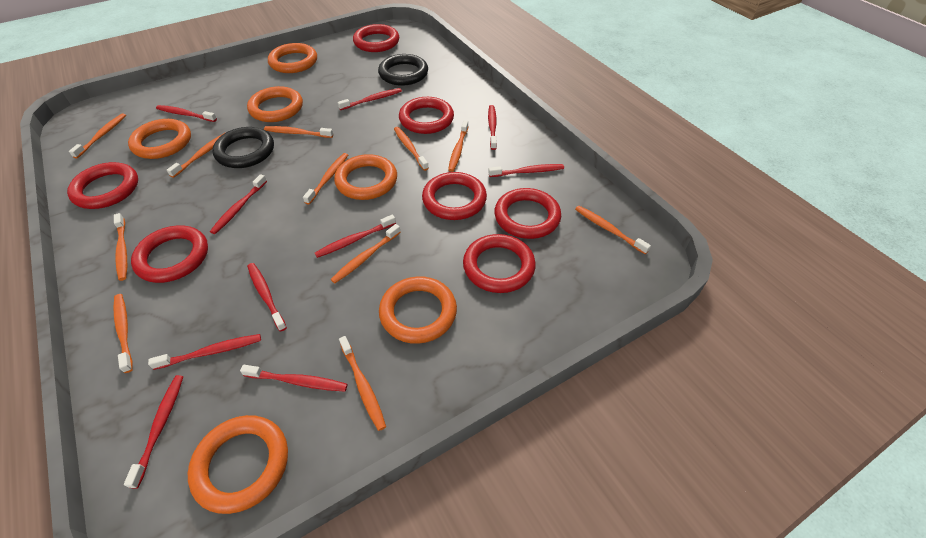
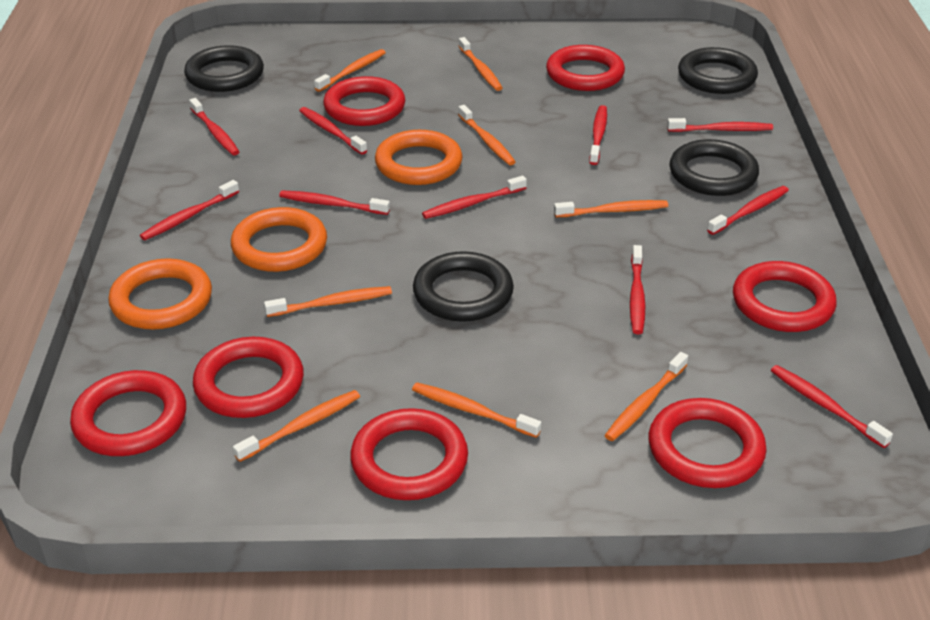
black ring: [212,127,274,168] [378,54,428,86] = 2 -> [184,45,264,92] [413,251,514,322] [670,139,759,196] [678,47,758,94] = 4
orange ring: [128,119,191,159] [188,415,288,514] [247,86,303,122] [268,43,317,73] [334,154,397,200] [379,276,457,344] = 6 -> [108,258,212,330] [231,207,327,272] [375,130,462,185] = 3
orange toothbrush: [69,113,126,159] [113,294,133,373] [114,213,127,281] [167,133,225,178] [264,126,333,138] [303,153,348,205] [330,224,401,283] [339,336,386,431] [394,127,429,171] [448,120,469,172] [575,206,651,254] = 11 -> [233,390,360,462] [264,286,392,317] [314,49,386,92] [412,382,541,438] [458,105,516,165] [459,37,502,91] [554,200,668,217] [604,352,688,441] = 8

